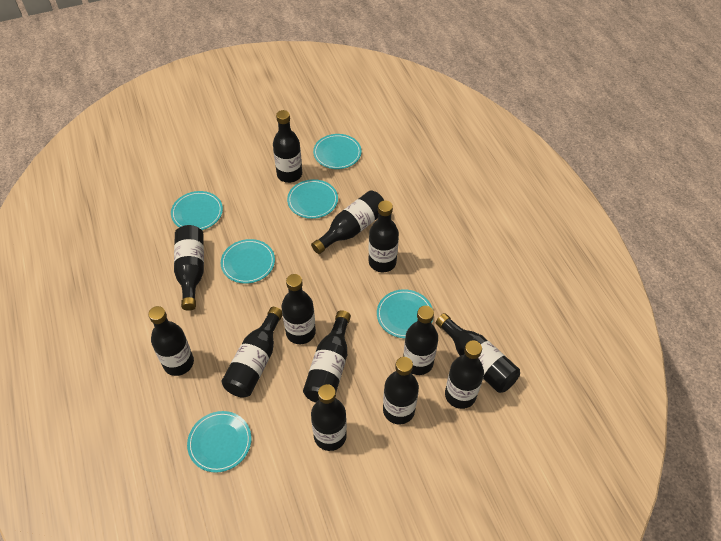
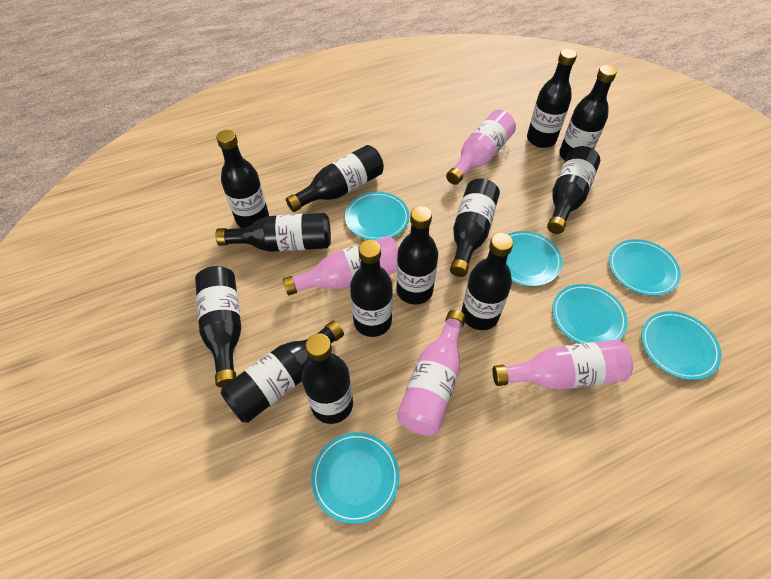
pink bottle: none = 0 -> [283,236,398,295] [397,310,466,436] [446,110,516,185] [492,339,633,390] = 4

